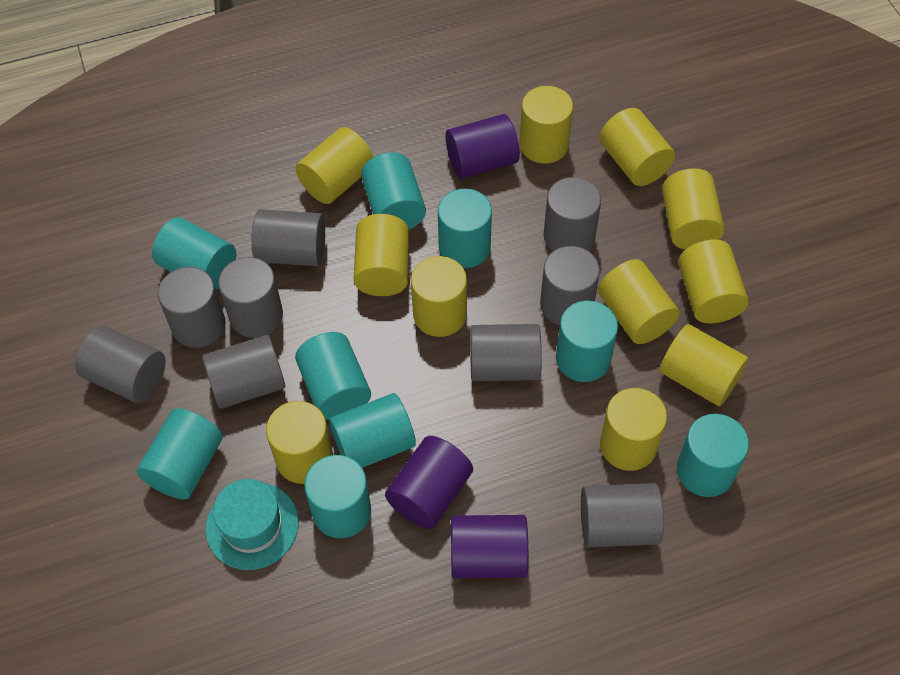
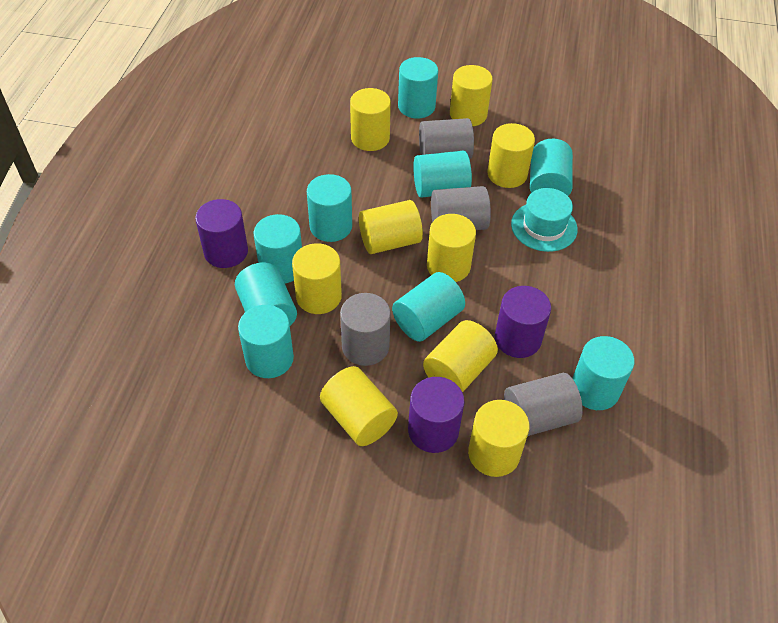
grey cylinder: [75,326,166,403] [158,267,225,348] [202,335,285,409] [218,257,283,338] [251,209,325,266] [470,324,542,381] [540,246,600,325] [544,177,601,251] [581,483,664,547] = 9 -> [340,293,391,366] [419,118,474,159] [431,186,491,230] [504,373,583,436] = 4
yellow cylinder: [266,401,333,484] [296,127,374,204] [354,214,409,296] [411,256,467,337] [519,86,573,163] [598,259,680,344] [600,108,675,186] [600,388,667,471] [660,324,748,406] [662,168,725,250] [678,240,749,323] = 11 -> [292,243,342,314] [320,366,398,446] [350,88,391,151] [359,200,423,254] [423,320,498,392] [427,214,476,282] [450,65,493,126] [468,400,529,477] [487,123,535,188] = 9

